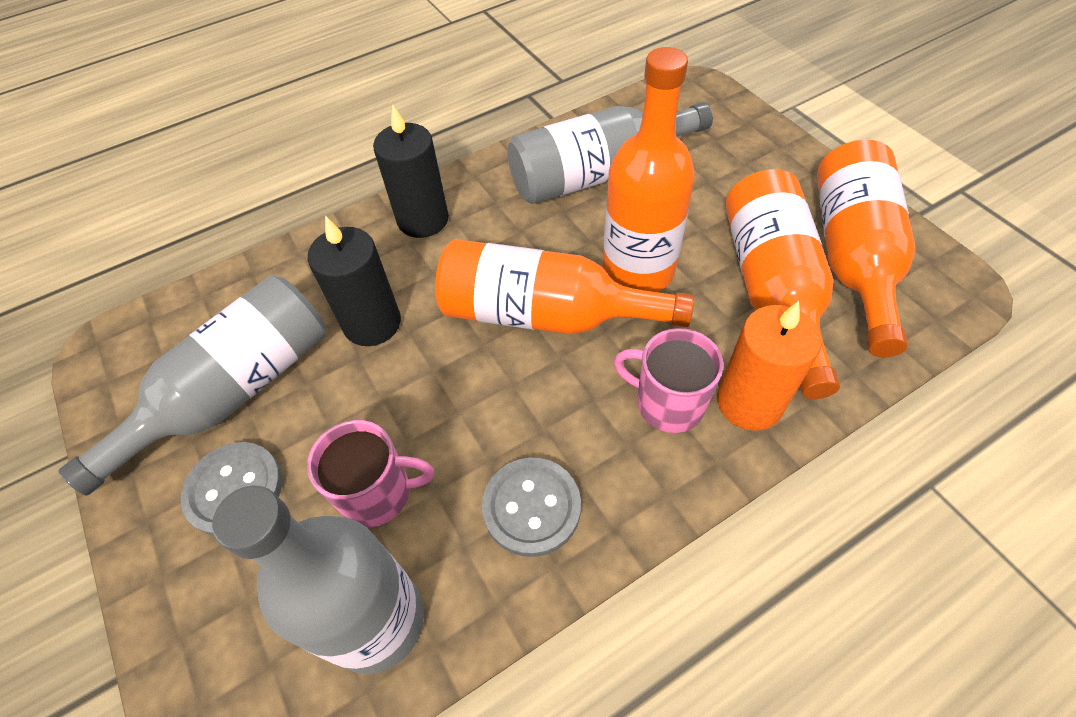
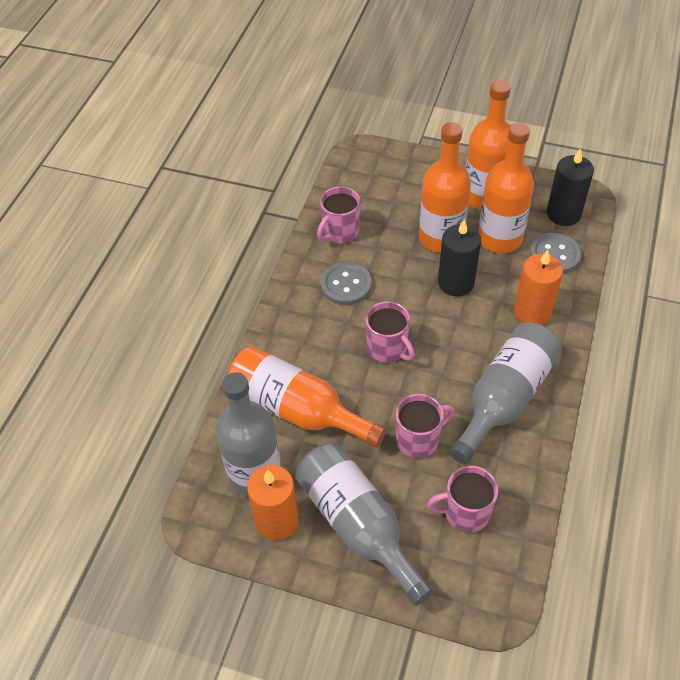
orange candle: [717,301,822,431] = 1 -> [247,465,299,540] [514,250,563,325] = 2
pink mug: [307,420,434,527] [614,328,723,433] = 2 -> [317,186,360,244] [366,301,415,363] [396,394,455,458] [427,466,498,533] = 4

